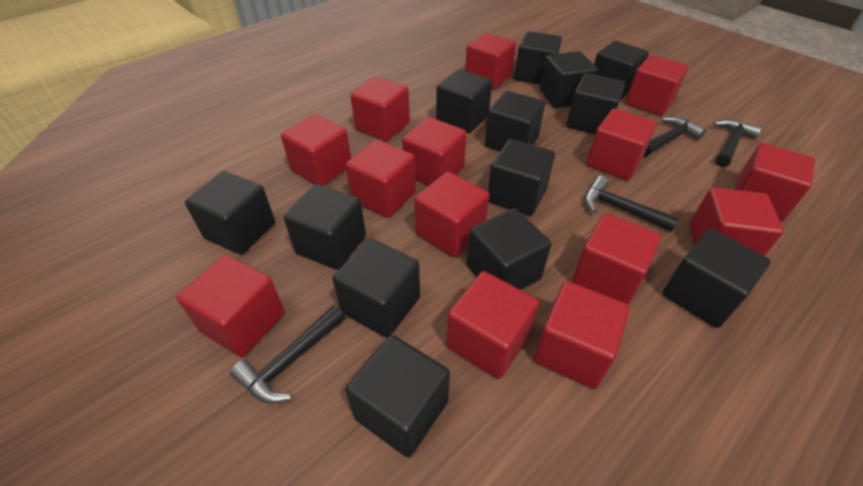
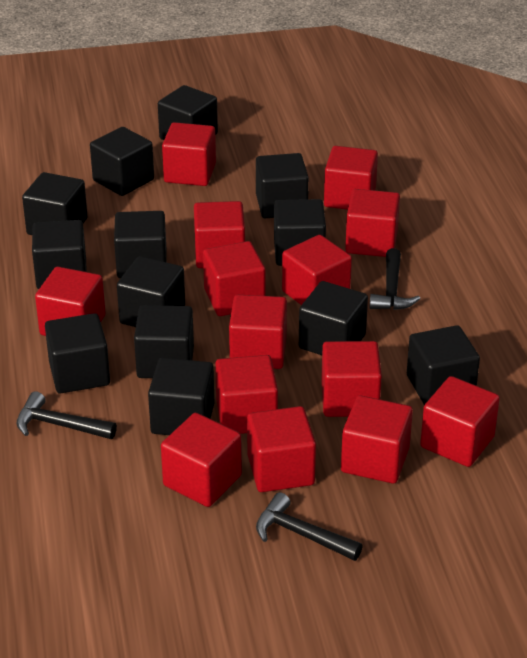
black hammer: [230,305,345,404] [585,176,679,231] [644,116,707,157] [713,119,762,167] = 4 -> [17,391,117,439] [256,492,363,561] [369,248,421,310] = 3

